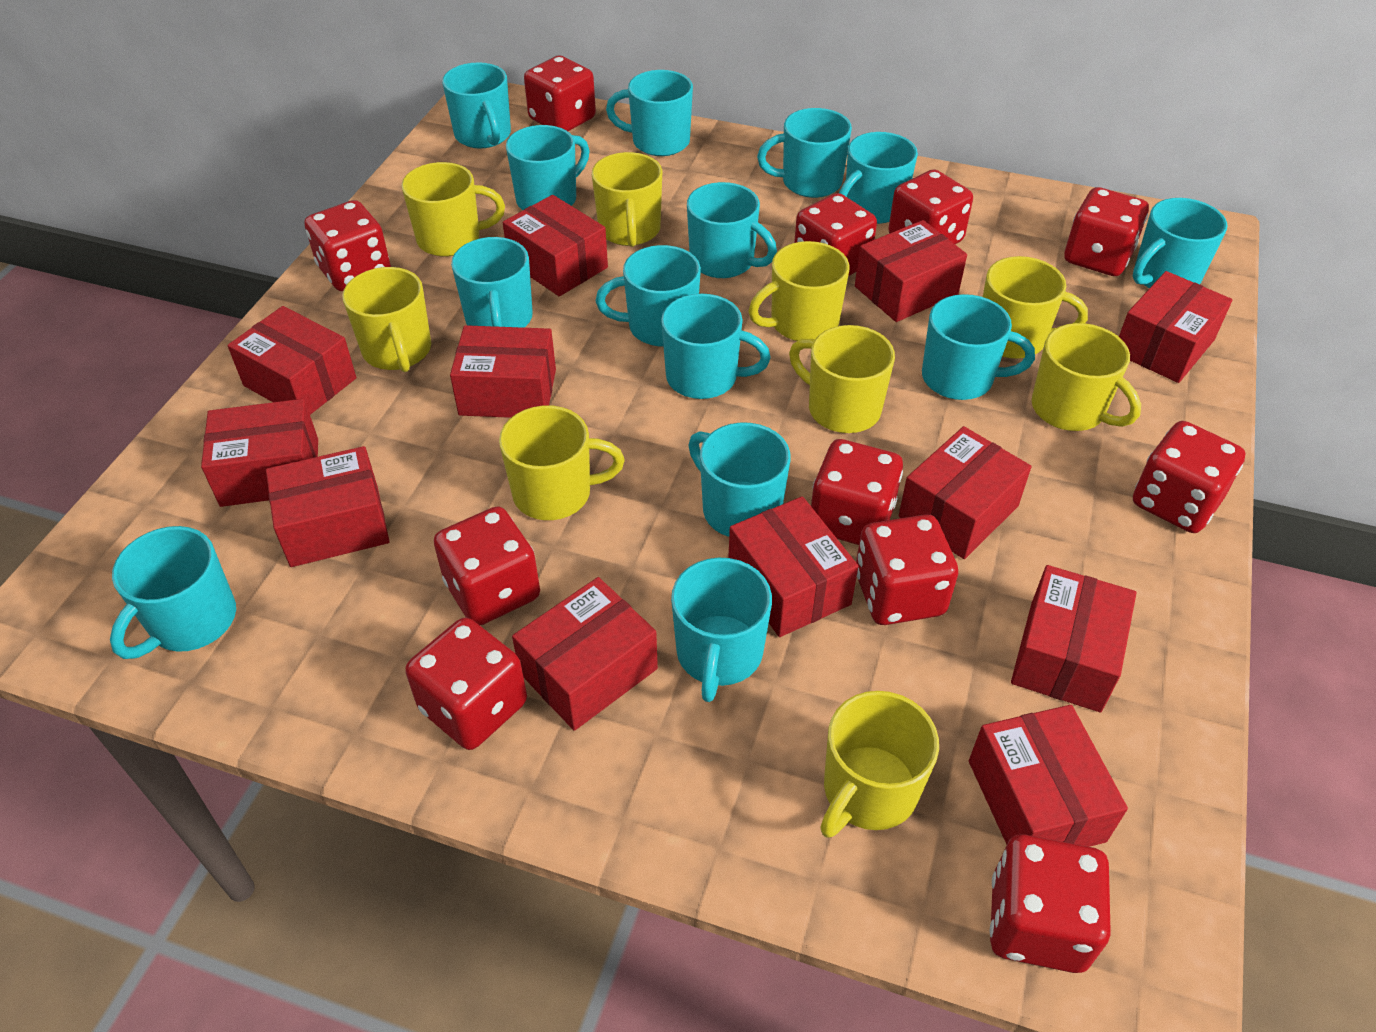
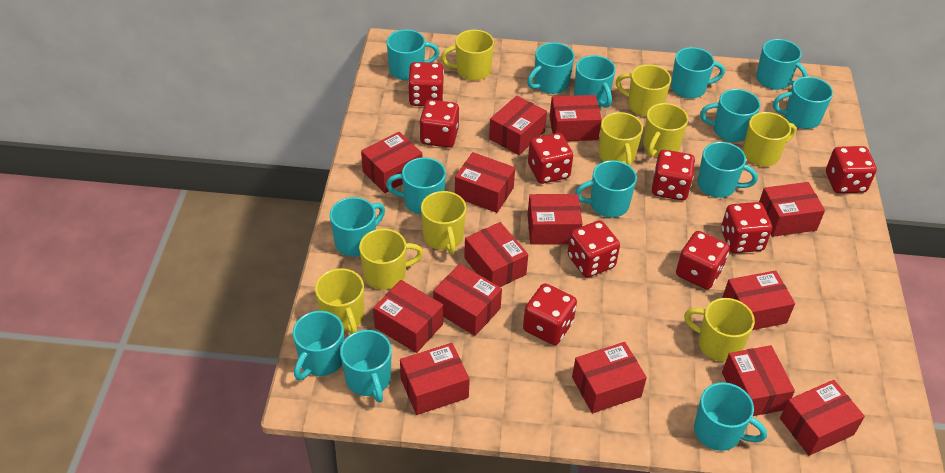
red box: [201,399,318,507] [227,306,356,415] [266,446,389,567] [450,325,556,418] [503,195,608,296] [512,577,658,731] [728,496,858,637] [855,220,967,322] [899,426,1032,559] [969,705,1128,847] [1011,565,1137,712] [1119,271,1232,383] = 12 -> [361,132,422,193] [373,280,443,353] [400,343,470,415] [433,264,502,336] [455,152,515,213] [464,222,528,287] [489,96,547,155] [528,194,582,245] [550,95,602,141] [572,342,647,413] [722,271,795,330] [722,345,795,416] [759,182,825,237] [780,380,865,456] = 14
red dice: [304,200,391,291] [405,618,527,750] [434,506,540,625] [524,55,596,131] [794,193,877,276] [811,439,903,545] [856,514,958,625] [888,169,973,244] [990,834,1111,973] [1064,187,1149,276] [1133,421,1245,533] = 11 -> [408,62,444,106] [420,99,459,148] [523,283,577,345] [528,133,573,184] [568,220,620,278] [652,150,695,201] [676,231,730,289] [721,202,772,253] [826,146,877,193] = 9

